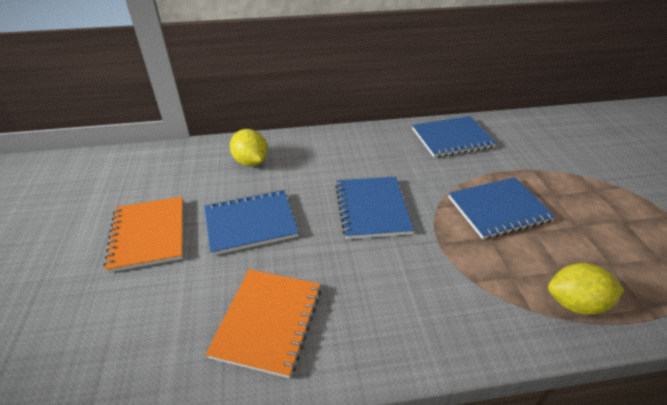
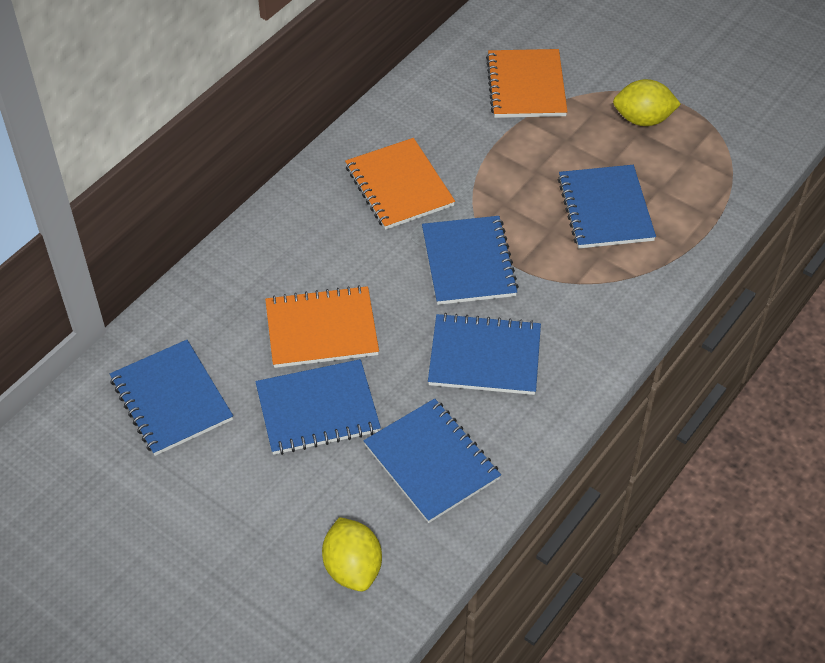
blue notebook: [204,190,299,256] [335,177,414,239] [412,116,497,157] [448,177,556,239] = 4 -> [110,340,233,456] [255,359,381,455] [364,398,501,523] [422,216,519,305] [428,313,541,395] [558,165,656,248] = 6
orange notebook: [104,197,183,273] [206,269,321,378] = 2 -> [265,285,379,368] [345,138,455,230] [486,49,567,118] = 3

